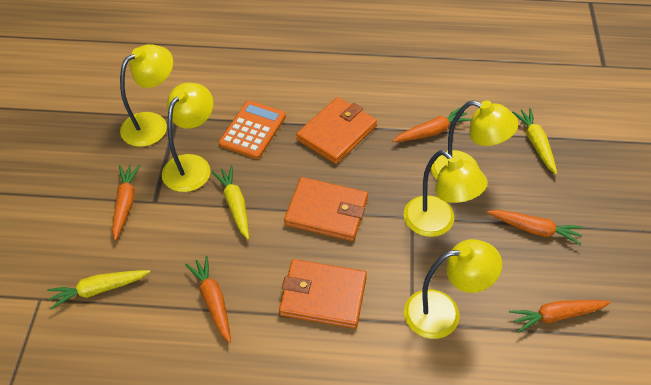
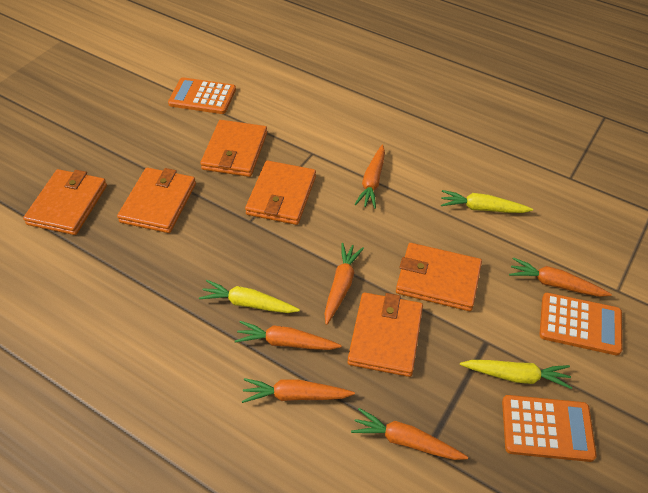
orange calculator: [219,101,286,159] = 1 -> [168,77,236,114] [502,395,597,462] [539,293,622,355] = 3
orange carrot: [112,165,141,241] [185,256,231,343] [392,107,471,142] [487,210,584,245] [509,300,611,333] = 5 -> [235,321,342,350] [242,378,355,403] [324,243,364,325] [351,408,468,460] [355,145,385,209] [509,257,612,297] = 6
orange wallet: [279,259,367,329] [284,177,368,241] [296,97,377,164] = 3 -> [23,169,107,235] [117,167,196,233] [200,120,267,177] [245,160,316,225] [348,292,423,377] [396,243,482,311] = 6
yellow lamp: [120,44,173,147] [162,83,214,192] [404,150,488,237] [404,239,502,339] [431,100,519,180] = 5 -> none = 0

